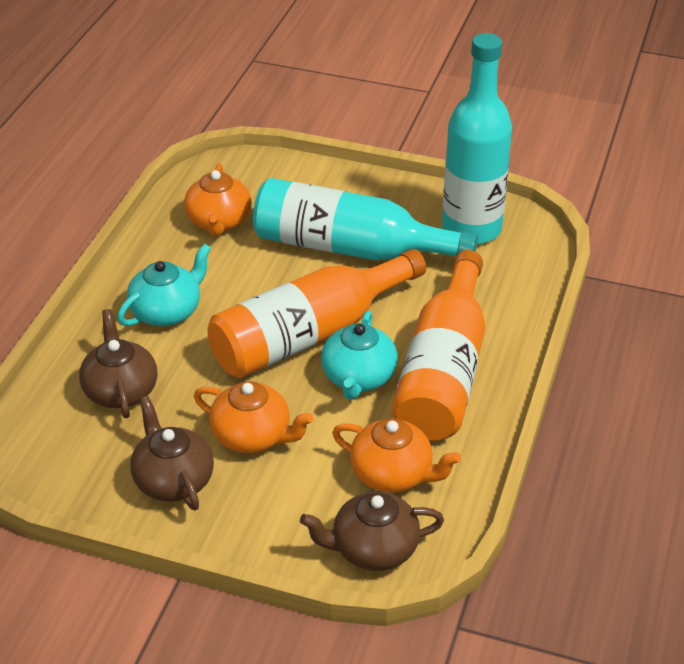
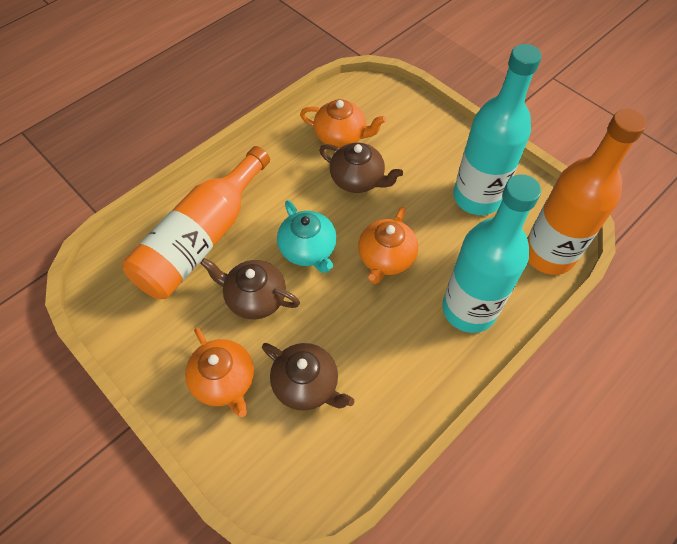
turquoise teapot: [117,243,211,326] [321,311,398,400] = 2 -> [277,200,337,273] = 1

